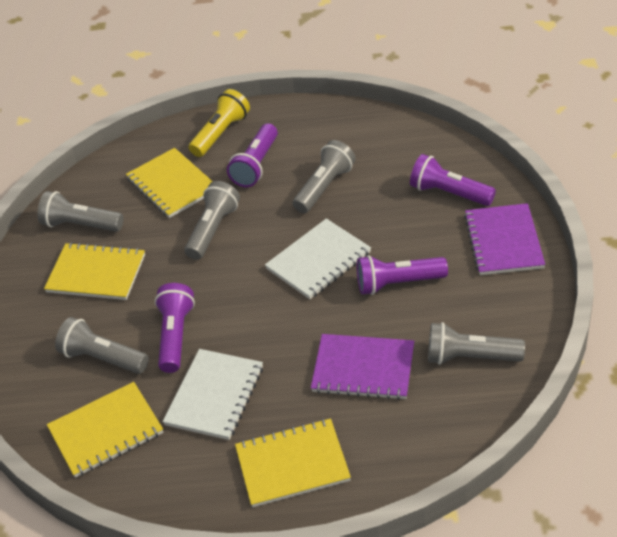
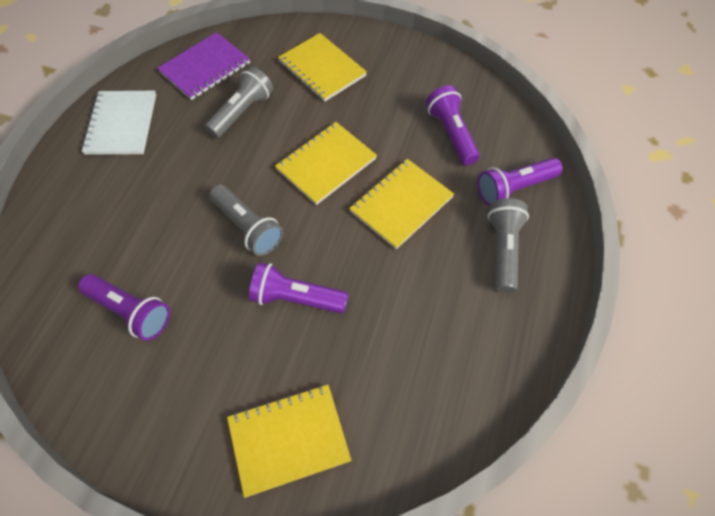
grey flashlight: [37,191,124,232] [55,317,149,374] [184,181,240,260] [293,140,356,213] [428,322,525,365] = 5 -> [205,66,273,138] [209,185,283,256] [487,198,529,293] = 3
purple notebook: [311,334,414,400] [464,203,545,275] = 2 -> [158,32,250,100] = 1
white notebook: [163,349,263,440] [265,219,371,299] = 2 -> [81,91,156,155] = 1
yellow flashlight: [189,89,250,157] = 1 -> none = 0

